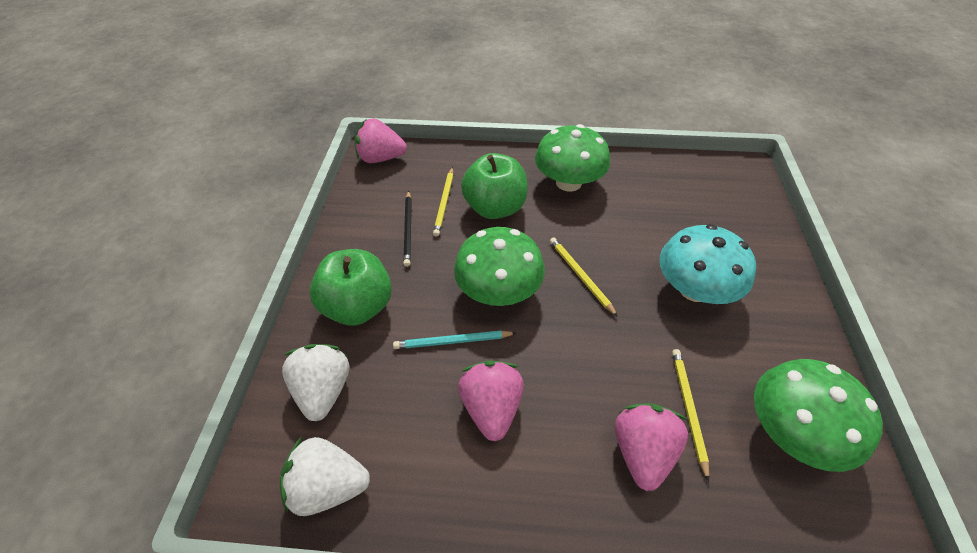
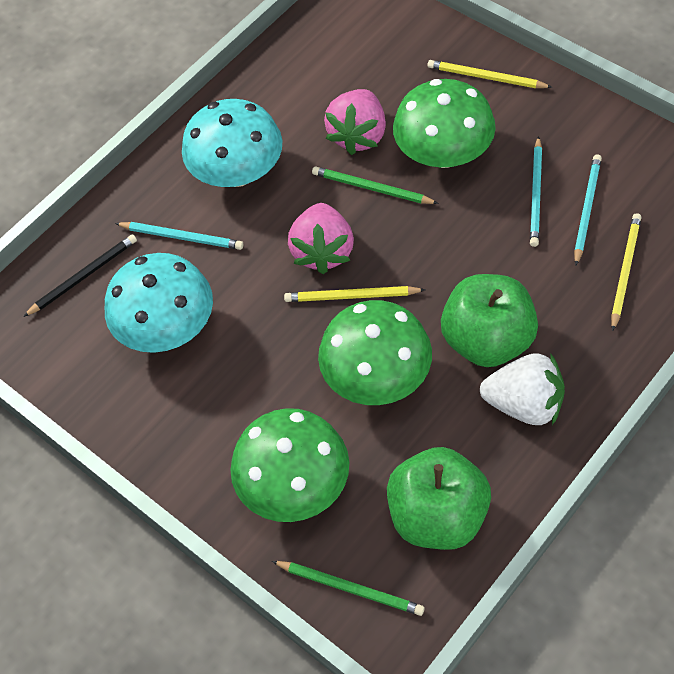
green pencil: none = 0 -> [272,561,425,616] [312,166,439,204] = 2
pink strawberry: [354,118,407,163] [458,361,524,441] [615,403,688,491] = 3 -> [288,203,354,274] [324,89,386,155] = 2
turquoise mushroom: [660,224,756,304] = 1 -> [105,253,213,353] [182,99,282,187] = 2
turquoise pencil: [393,331,516,349] = 1 -> [115,222,243,250] [530,136,542,247] [574,155,602,265] = 3
white strawberry: [280,437,370,516] [282,344,349,421] = 2 -> [480,353,565,425] = 1

